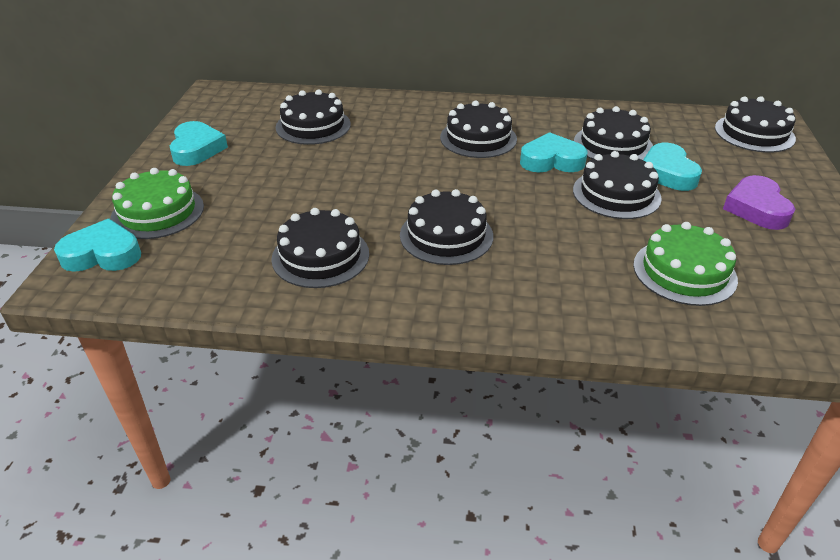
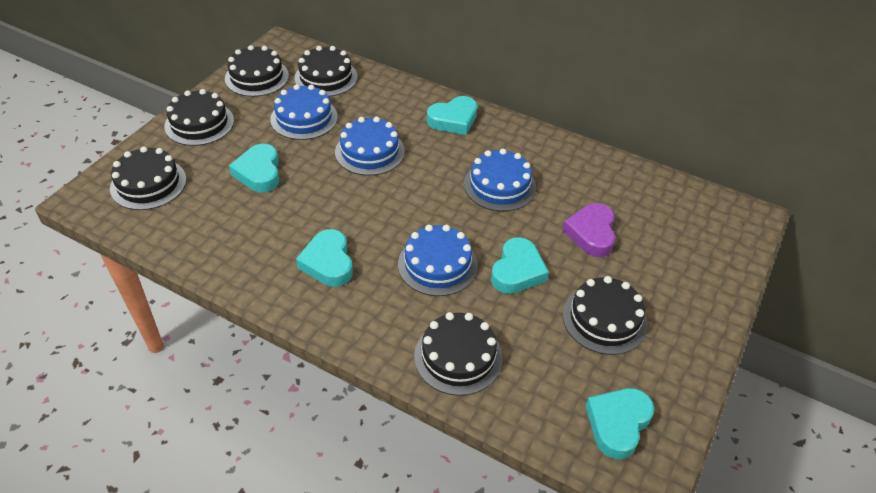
black cake: [271,208,369,288] [276,89,351,145] [400,189,493,265] [440,100,517,158] [573,151,662,219] [574,106,653,160] [715,96,796,153] = 7 -> [110,146,186,210] [165,89,234,146] [225,45,289,97] [294,46,358,97] [414,312,503,396] [563,276,647,355] = 6
blue cake: none = 0 -> [270,84,338,140] [335,117,405,176] [398,225,478,296] [464,149,536,211] = 4
green cake: [110,168,204,239] [633,222,738,306] = 2 -> none = 0
turquoise heart: [54,219,141,272] [170,121,228,166] [520,132,587,172] [643,143,702,191] = 4 -> [229,144,280,192] [296,229,353,287] [427,96,478,135] [491,237,549,294] [586,388,655,459] = 5

